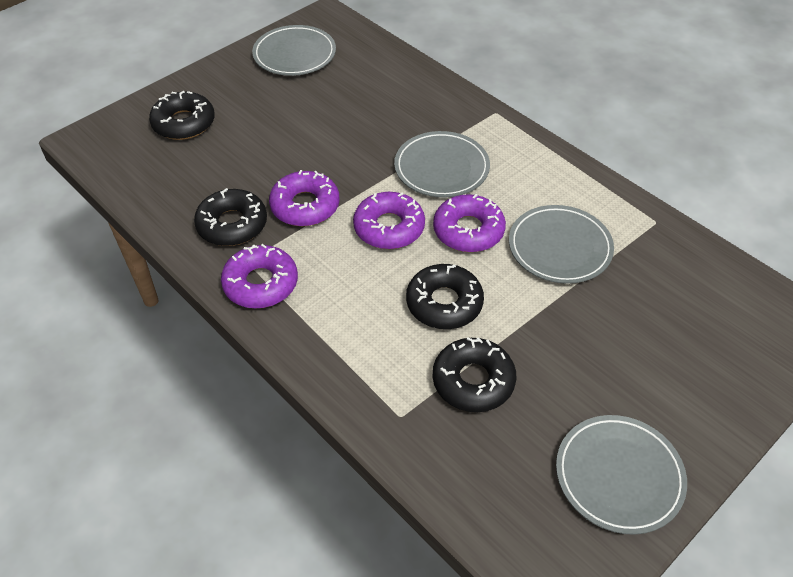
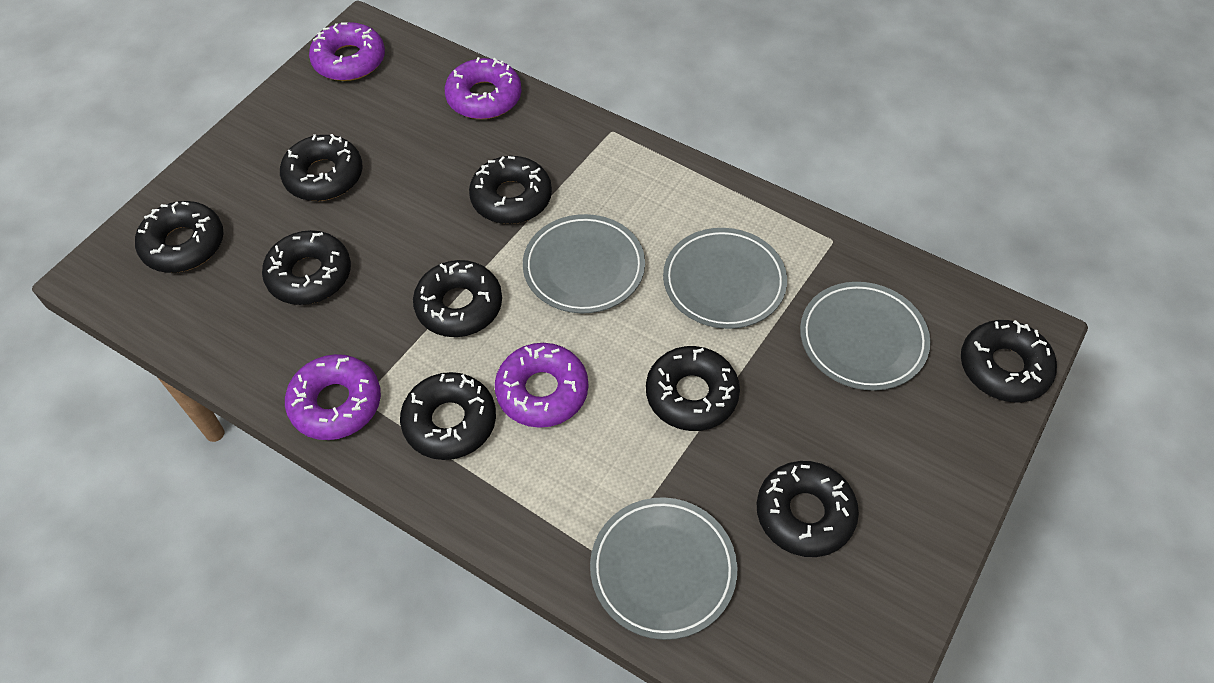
black donut: [149,91,215,140] [194,188,267,246] [406,264,484,329] [433,337,516,412] = 4 -> [135,201,224,273] [262,230,351,305] [280,134,363,201] [400,372,496,460] [413,260,502,337] [469,156,552,224] [646,346,740,431] [757,461,859,557] [961,320,1057,403] = 9

